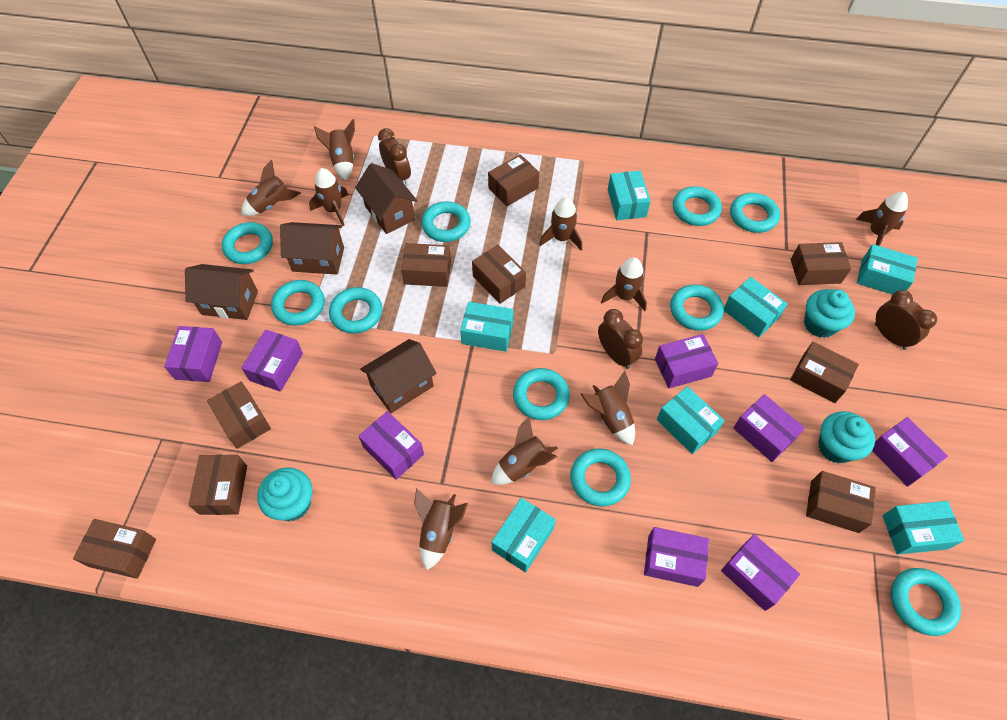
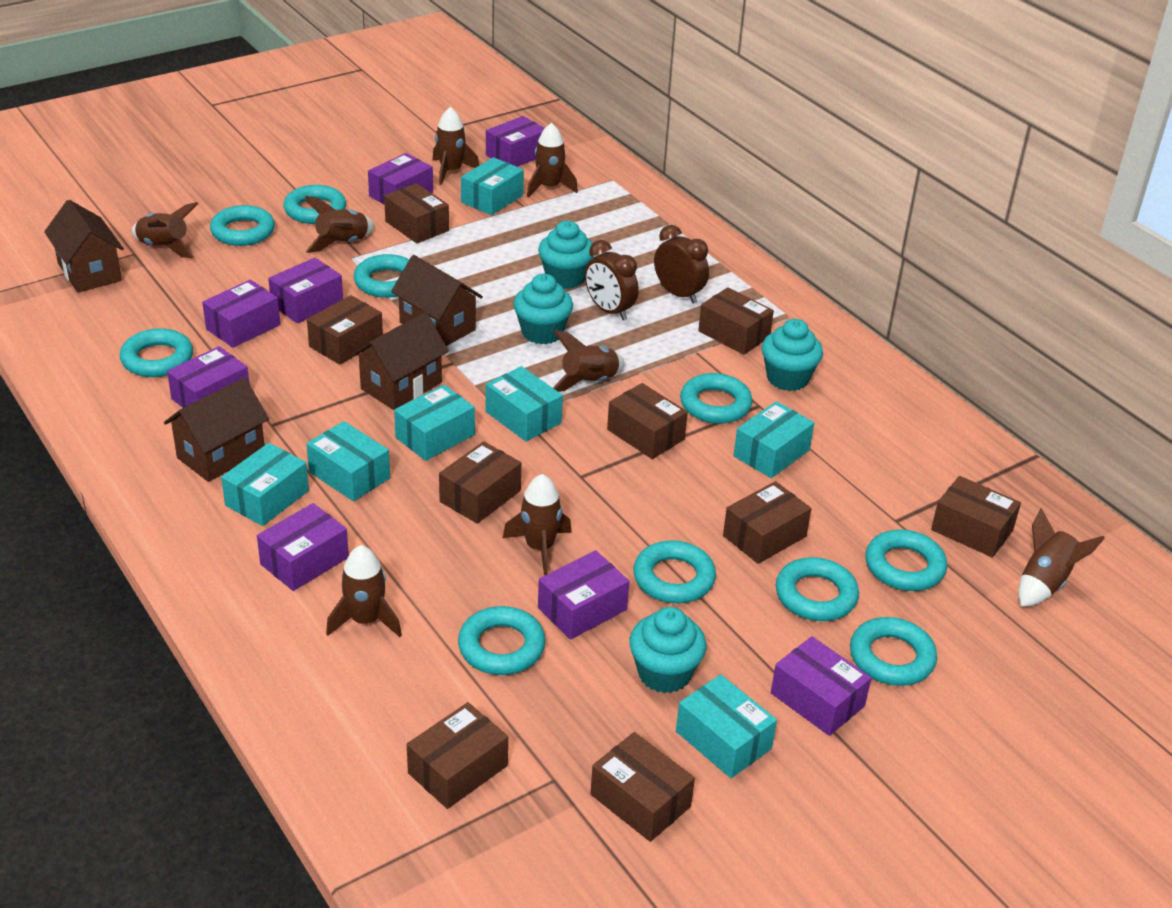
brown clock: [378,128,411,186] [598,309,643,369] [875,290,937,350] = 3 -> [585,240,639,320] [654,225,709,304] = 2
brown rocket: [241,160,301,216] [309,168,348,226] [314,119,355,181] [414,488,468,570] [491,417,558,485] [539,197,582,251] [581,371,635,446] [601,257,647,311] [856,192,908,246] = 9 -> [132,202,198,258] [305,196,375,253] [326,545,402,637] [432,107,479,185] [503,474,572,575] [527,123,578,197] [553,330,625,392] [1018,508,1105,607] = 8
turquoise cupcake: [257,467,312,521] [804,289,855,338] [818,411,875,464] = 3 -> [513,274,573,344] [538,221,594,289] [629,607,706,693] [762,319,823,391] = 4

